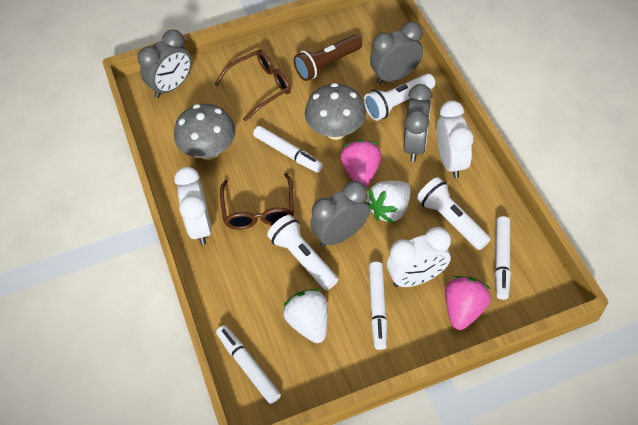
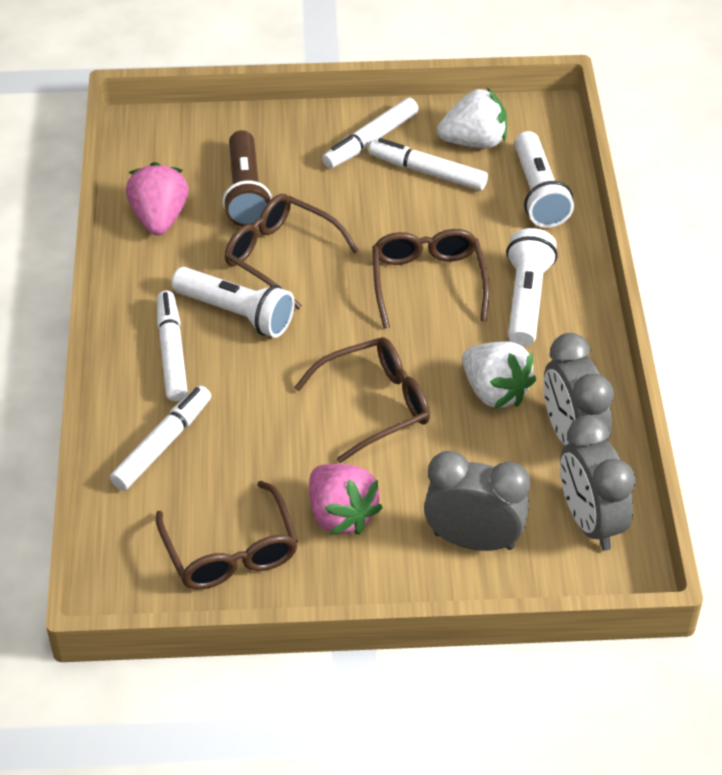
brown glasses: [215,49,291,122] [220,173,294,230] = 2 -> [156,481,298,589] [225,194,359,310] [294,337,430,463] [372,229,489,328] = 4
grey clock: [137,30,192,98] [310,181,370,247] [370,22,423,84] [403,84,432,162] = 4 -> [424,451,530,551] [544,333,614,447] [560,415,636,551] = 3
grey mushroom: [174,104,236,160] [305,83,366,140] = 2 -> none = 0
white clock: [174,167,212,245] [387,227,451,287] [437,100,474,178] = 3 -> none = 0

